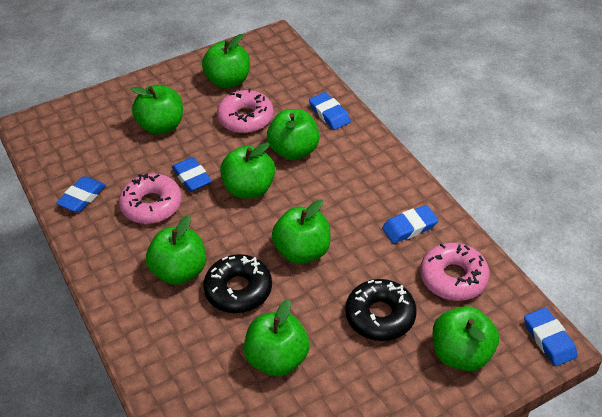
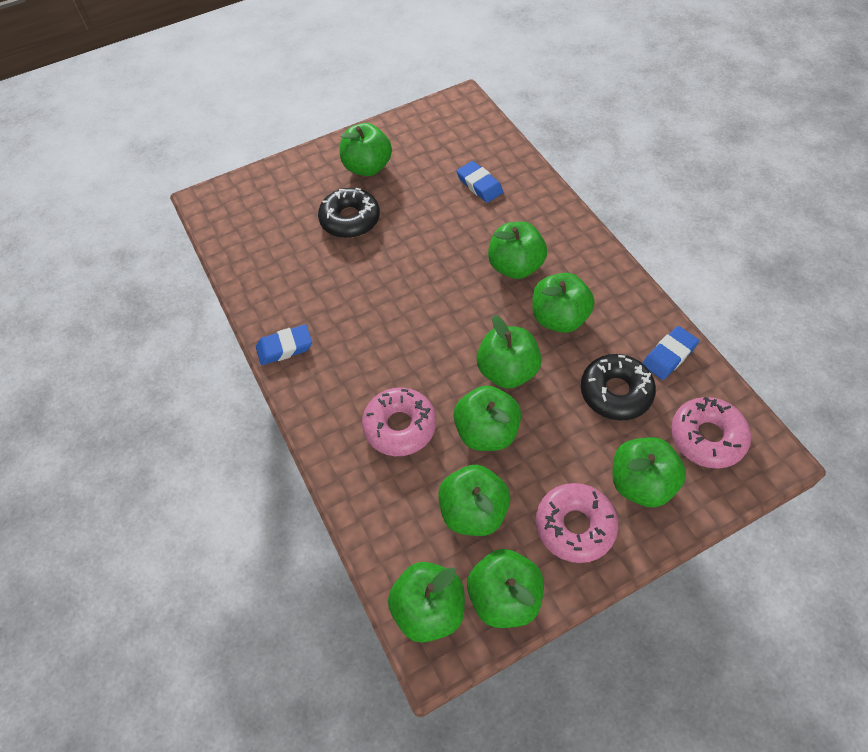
blue eraser: [56,176,106,212] [172,157,212,192] [309,92,351,130] [382,205,438,243] [524,307,578,366] = 5 -> [256,324,312,365] [456,161,503,203] [643,326,699,380] = 3
green apple: [130,85,183,134] [146,215,206,285] [202,34,250,89] [220,142,275,199] [244,299,310,376] [267,109,320,160] [272,199,331,264] [433,306,499,371] = 8 -> [340,123,392,176] [388,562,465,643] [438,465,510,536] [453,385,521,451] [467,549,544,628] [476,315,542,389] [488,222,547,279] [532,273,594,333] [612,437,686,507] = 9

